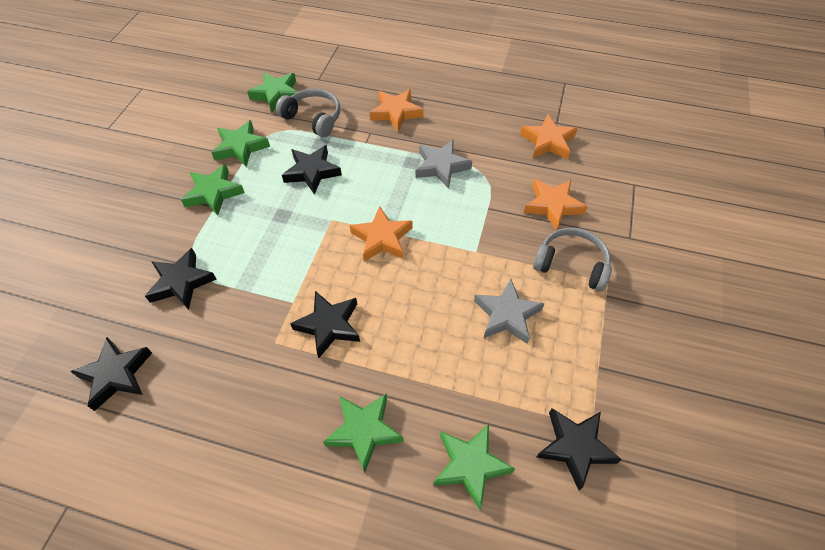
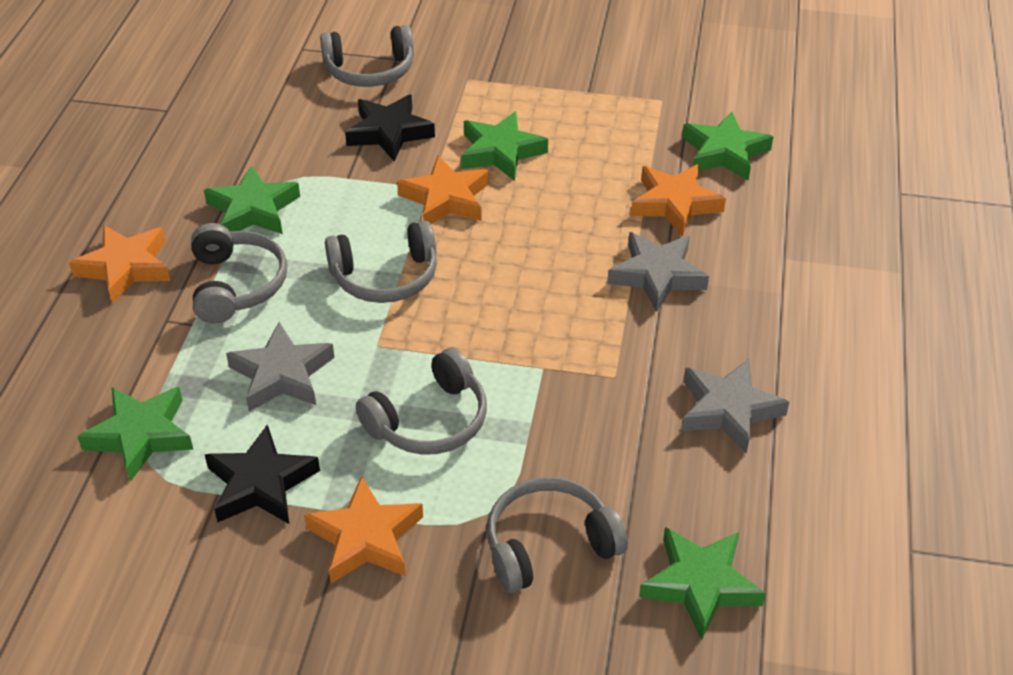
black star: [70,337,152,411] [145,248,217,310] [282,145,342,195] [290,291,360,358] [537,408,622,491] = 5 -> [205,424,320,524] [345,94,435,161] = 2
grey headphones: [276,89,340,137] [533,228,612,291] = 2 -> [191,223,287,323] [320,25,414,87] [325,221,437,303] [356,348,487,455] [487,477,628,593] = 5
grey star: [415,140,472,189] [474,279,545,344] = 2 -> [226,322,335,412] [607,232,709,312] [681,359,789,454] = 3

